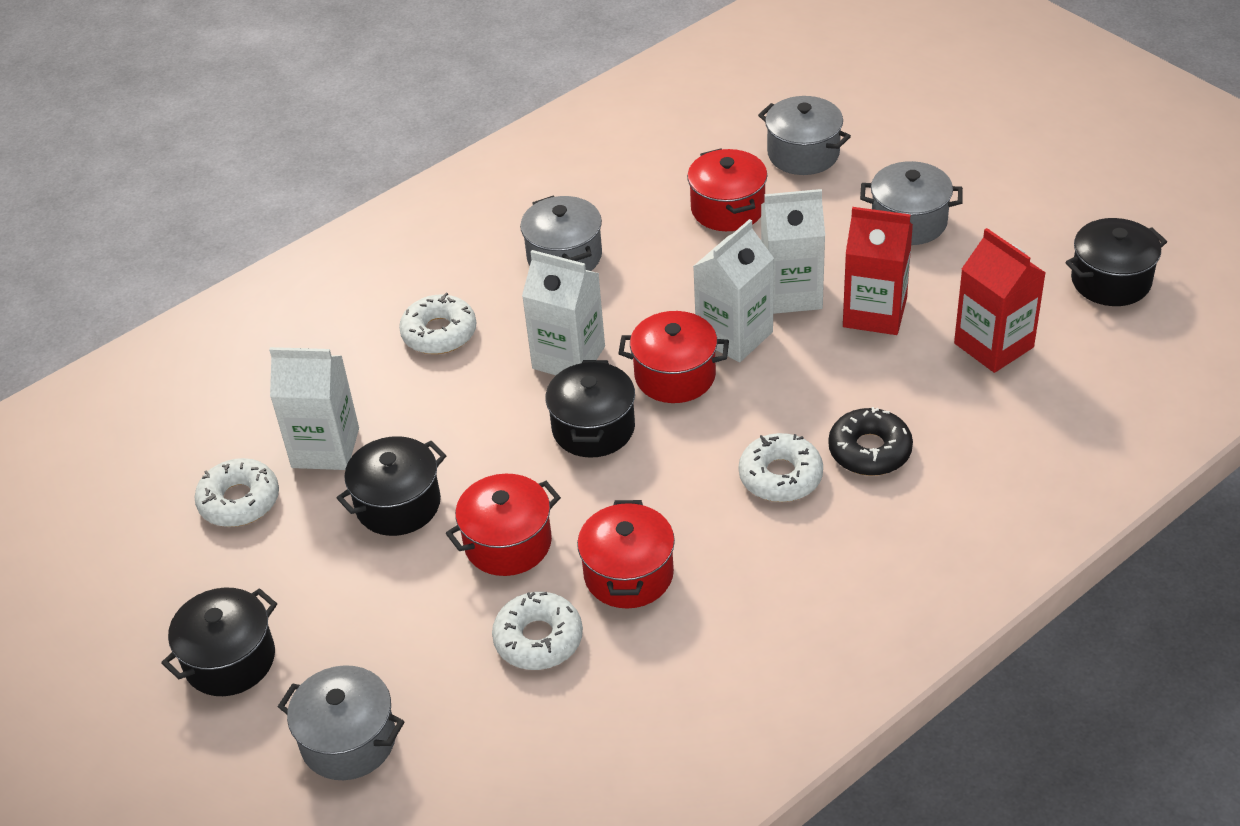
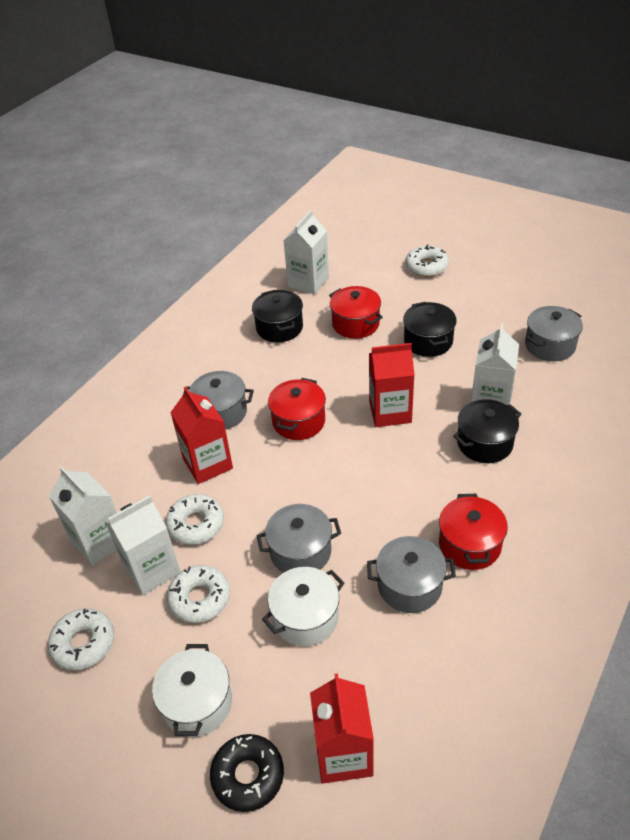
black pot: [161,588,277,696] [337,436,447,536] [545,360,635,458] [1065,218,1167,306] = 4 -> [252,290,303,342] [403,302,457,357] [453,399,522,463] = 3
red carton: [843,207,913,335] [954,228,1046,373] = 2 -> [170,387,233,484] [310,673,374,784] [369,343,415,427] = 3
red pot: [446,474,561,576] [577,500,675,609] [618,311,729,403] [687,149,767,231] = 4 -> [268,378,326,440] [329,286,383,339] [439,494,508,570] = 3
white pot: none = 0 -> [152,644,232,737] [262,567,344,646] = 2

